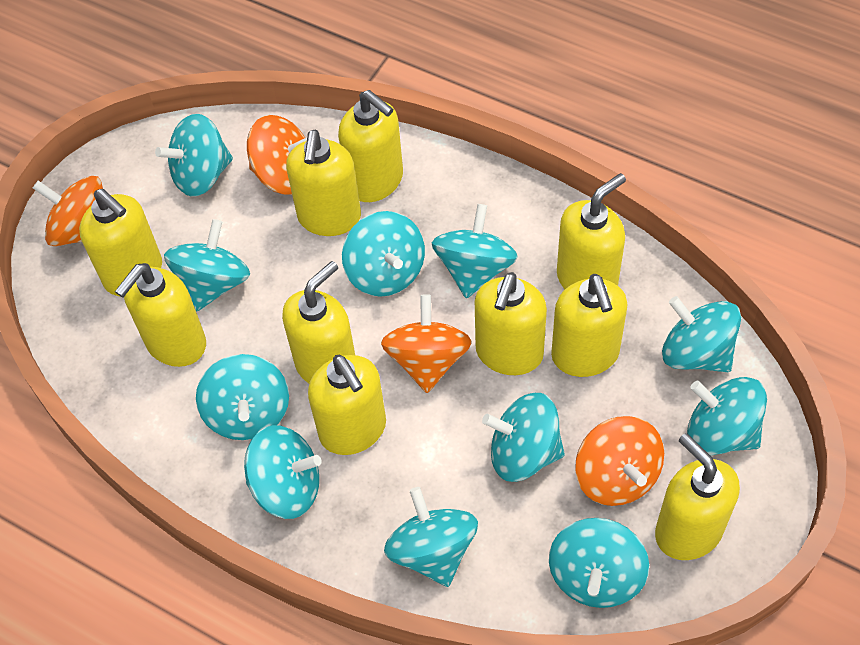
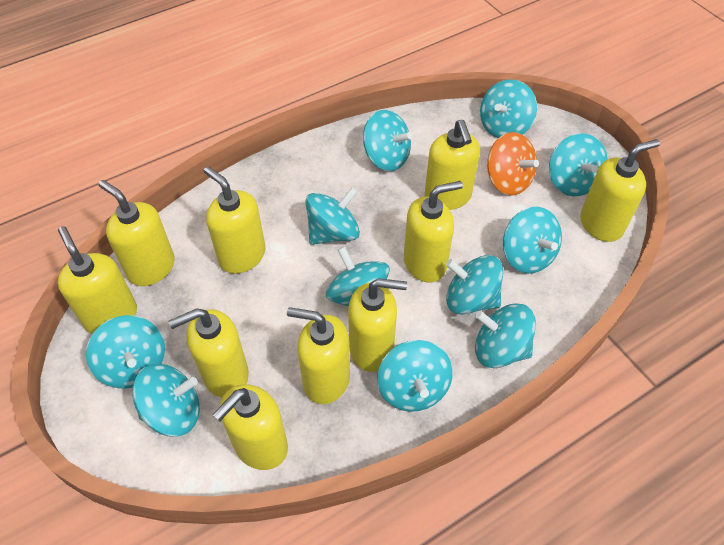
orange spinning top: [33,176,103,246] [247,115,307,195] [381,294,472,393] [575,416,664,506] = 4 -> [487,132,539,195] = 1

